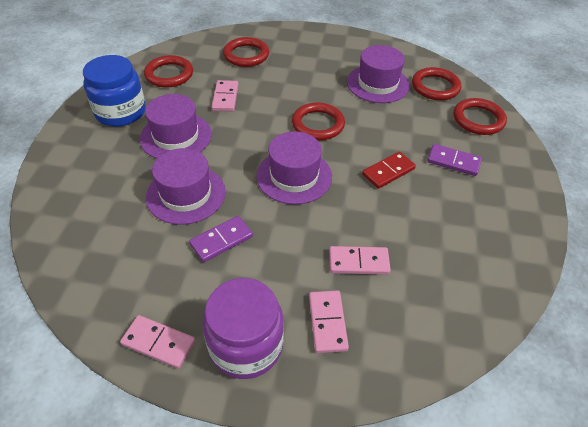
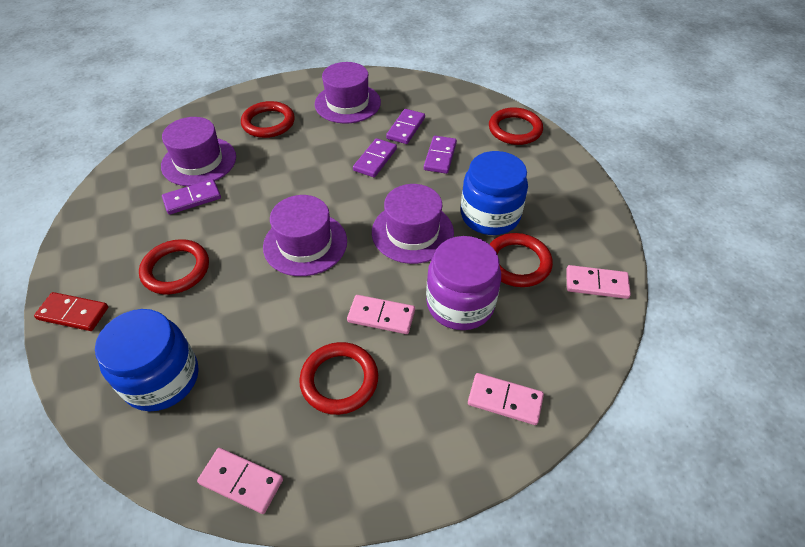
blue jar: [83,55,146,127] = 1 -> [95,309,199,411] [461,151,528,235] = 2
purple domino: [189,216,253,262] [427,144,482,176] = 2 -> [162,179,221,215] [353,138,397,177] [386,109,425,144] [424,136,457,174] = 4

